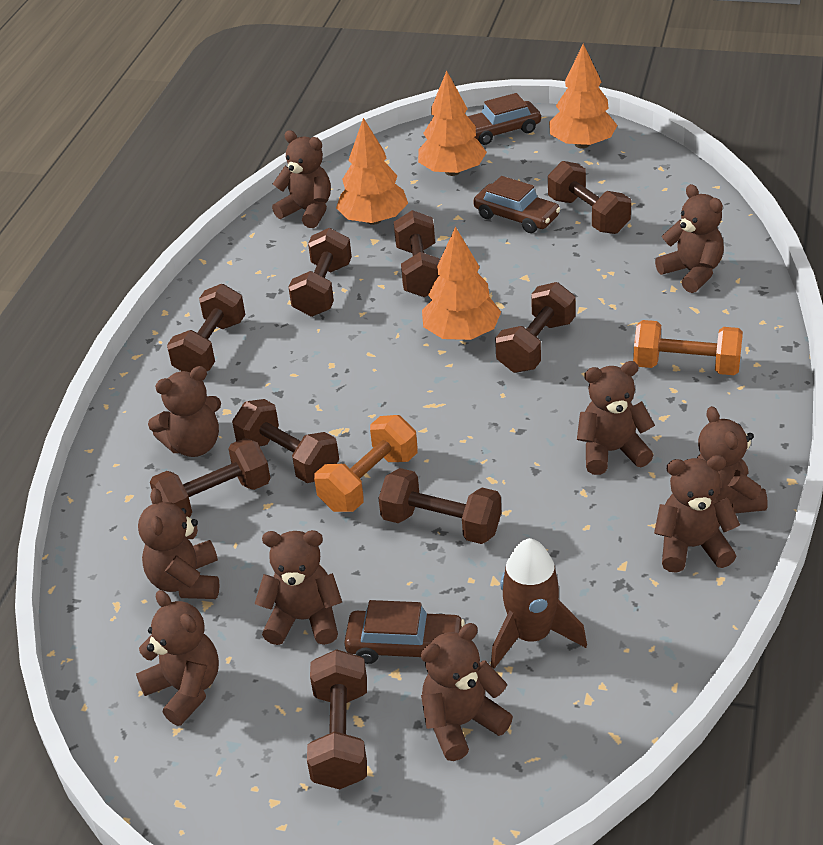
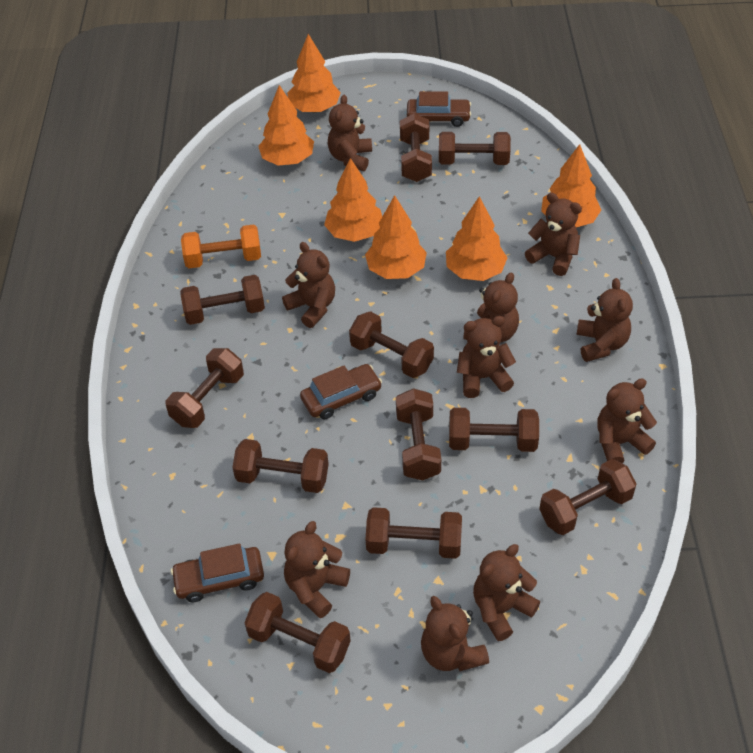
brown dumbbell: [150,438,271,518] [167,284,245,372] [232,399,339,483] [288,228,352,317] [307,649,367,789] [378,468,501,544] [394,210,440,297] [495,282,576,373] [548,161,631,234] = 9 -> [166,348,244,428] [180,275,265,325] [232,439,329,493] [244,592,351,673] [349,311,434,378] [365,507,462,559] [396,388,441,480] [400,113,432,182] [439,132,511,165] [449,408,539,452] [539,459,636,535] = 11
brown rocket: [491,538,587,669] = 1 -> none = 0
orange dumbbell: [314,415,418,512] [633,320,743,375] = 2 -> [181,224,261,268] = 1
orange tree: [336,118,408,225] [418,71,487,176] [422,227,501,340] [549,44,618,148] = 4 -> [258,85,314,166] [287,34,341,112] [324,158,382,242] [365,195,427,279] [446,196,507,281] [541,144,601,228] = 6

